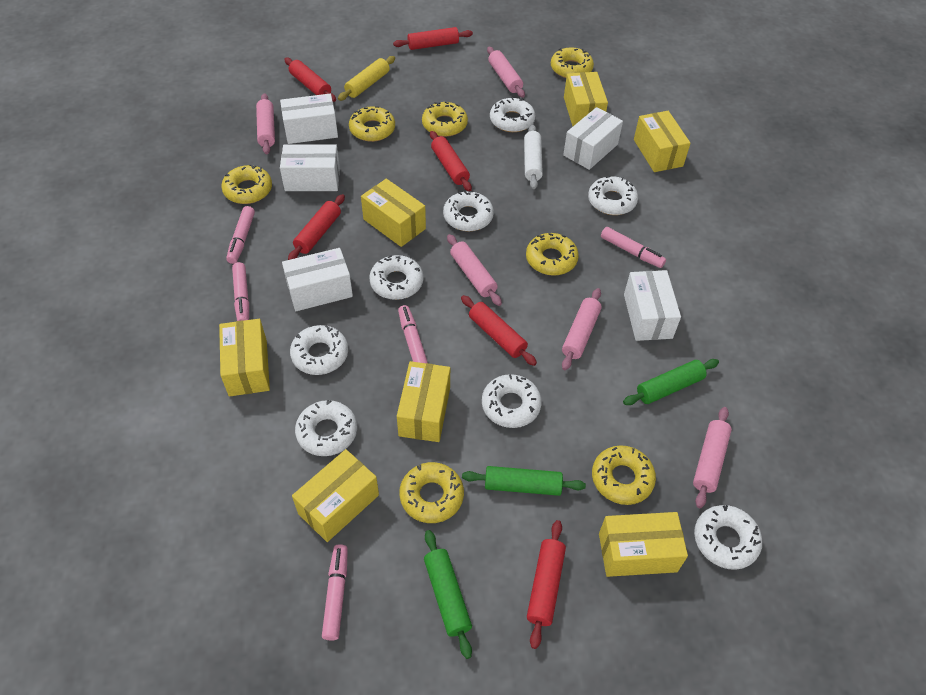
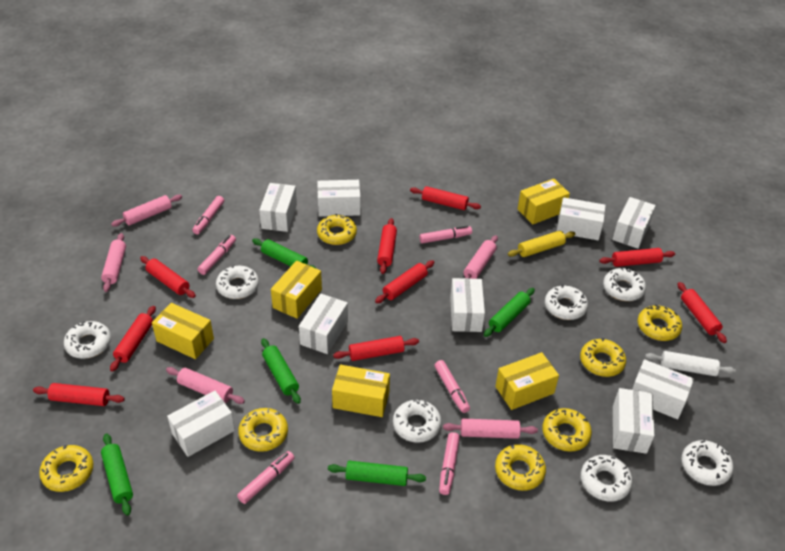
green rolling pin: [424,530,472,659] [462,466,586,496] [623,359,719,405] = 3 -> [101,433,133,516] [252,238,316,268] [261,338,301,404] [328,461,426,486] [484,288,535,337] = 5
pink marker: [226,206,255,264] [232,262,249,321] [322,544,348,641] [398,305,428,363] [601,227,666,268] = 5 -> [192,196,224,235] [198,235,236,275] [237,451,295,504] [419,225,472,244] [434,360,470,413] [439,432,460,495] = 6
red rolling pin: [284,58,336,102] [288,194,345,260] [393,27,473,50] [430,131,472,191] [461,295,537,366] [527,520,566,649] = 6 -> [33,383,125,406] [110,306,156,372] [140,256,196,298] [333,336,419,361] [375,260,434,303] [377,218,397,274] [410,186,481,210] [599,248,675,267] [678,282,727,343] = 9
white box: [280,94,338,144] [280,144,340,191] [282,248,353,311] [563,107,623,170] [624,270,681,341] = 5 -> [167,391,235,457] [259,183,297,232] [299,294,348,354] [317,180,361,217] [450,278,485,332] [557,197,606,240] [612,197,656,249] [613,388,654,454] [632,359,694,419] = 9
white donut: [290,325,348,375] [295,400,357,456] [369,255,423,300] [443,191,494,231] [482,374,542,428] [490,97,535,132] [588,176,638,215] [694,505,762,570] = 8 -> [64,321,111,359] [216,265,259,299] [393,400,441,443] [545,285,588,320] [581,455,632,502] [603,267,646,301] [681,440,734,486] = 7
yellow box: [219,319,270,397] [292,449,379,542] [361,179,426,247] [397,361,450,442] [564,72,608,126] [599,512,688,577] [634,111,691,172] = 7 -> [152,303,214,359] [271,261,322,319] [332,365,390,417] [495,352,559,410] [518,179,570,225] = 5

